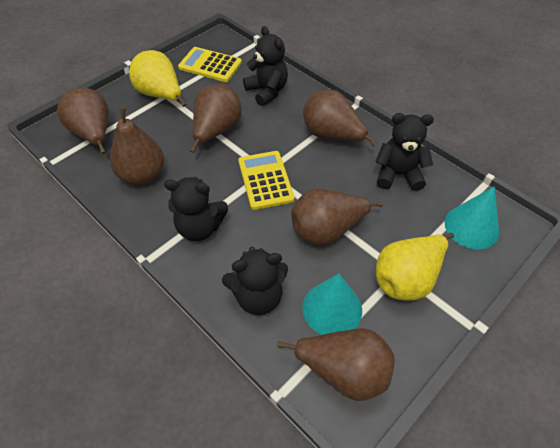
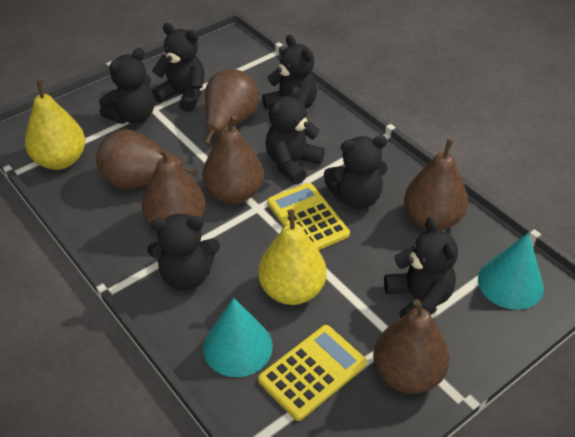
black teddy bear: [164,177,228,241] [222,247,288,315] [243,26,288,106] [375,113,434,191] = 4 -> [99,48,155,124] [147,213,220,290] [152,23,204,112] [262,35,317,110] [265,86,325,185] [324,135,388,209] [384,217,458,318] = 7

